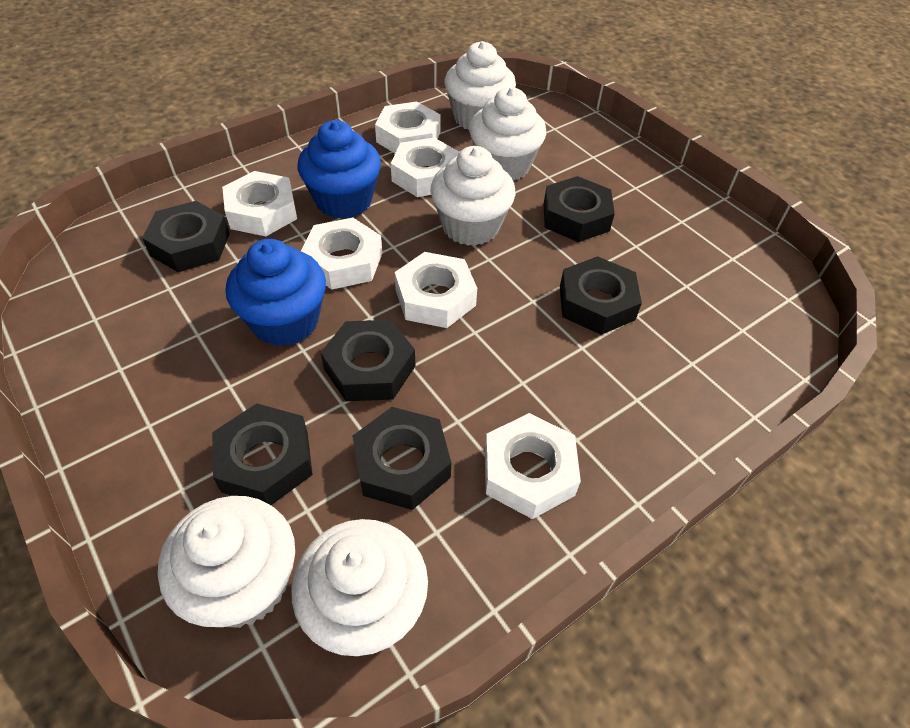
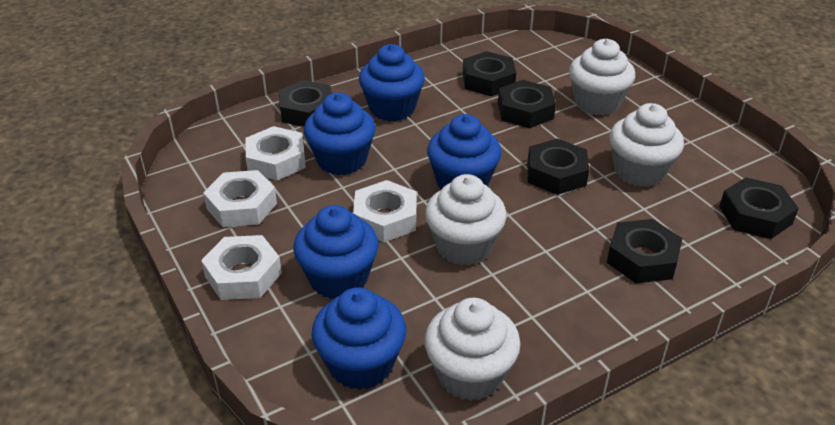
blue cupcake: [226,239,326,347] [298,120,381,219] = 2 -> [293,205,379,299] [304,93,376,175] [312,287,406,390] [359,44,425,121] [427,114,502,190] = 5
white cupcake: [158,496,295,628] [292,519,428,656] [430,146,516,246] [444,41,516,130] [469,87,546,181] = 5 -> [424,298,521,401] [425,174,507,266] [569,39,636,116] [609,103,684,187] = 4
white nut: [222,171,297,236] [301,218,383,290] [375,101,441,153] [391,138,459,197] [395,252,477,328] [485,413,581,519] = 6 -> [201,235,282,300] [203,170,277,227] [245,126,306,181] [353,180,417,242] = 4

